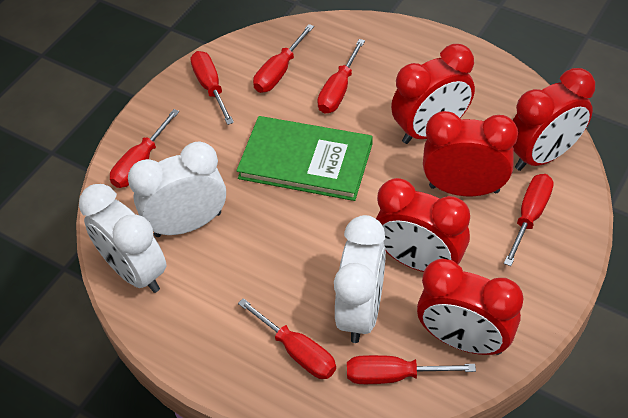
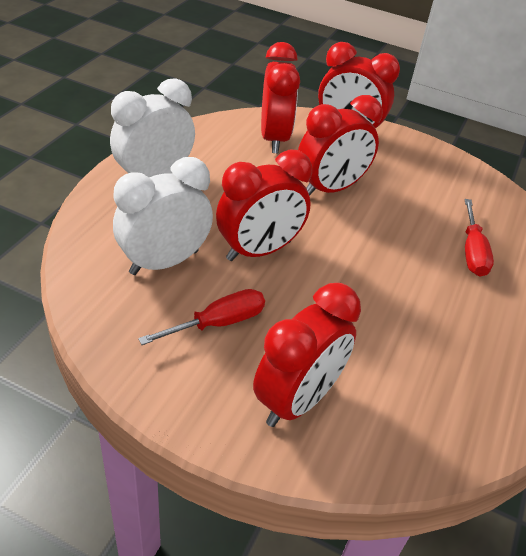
green book: [236,116,372,201] = 1 -> none = 0
red screwdriver: [110,109,179,188] [190,51,234,125] [238,298,336,379] [253,24,314,93] [317,39,365,114] [347,355,476,384] [504,174,554,266] = 7 -> [138,289,265,345] [464,199,494,277] = 2
white clock: [79,184,166,293] [128,141,226,237] [334,215,386,343] = 3 -> [110,78,195,177] [113,157,213,275] = 2

